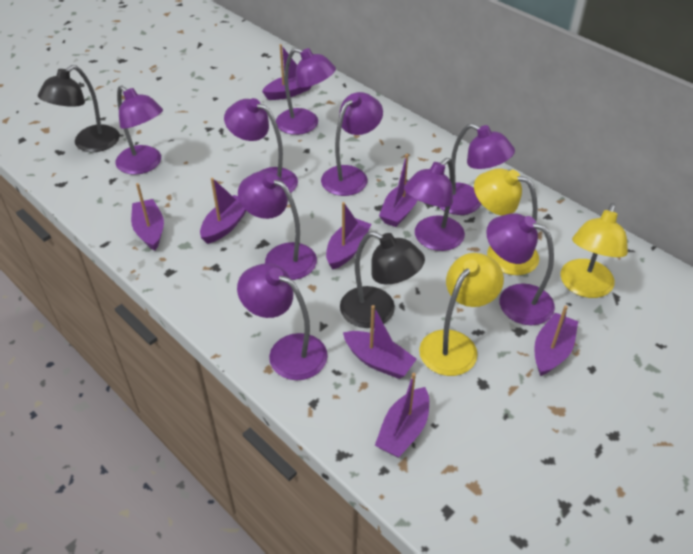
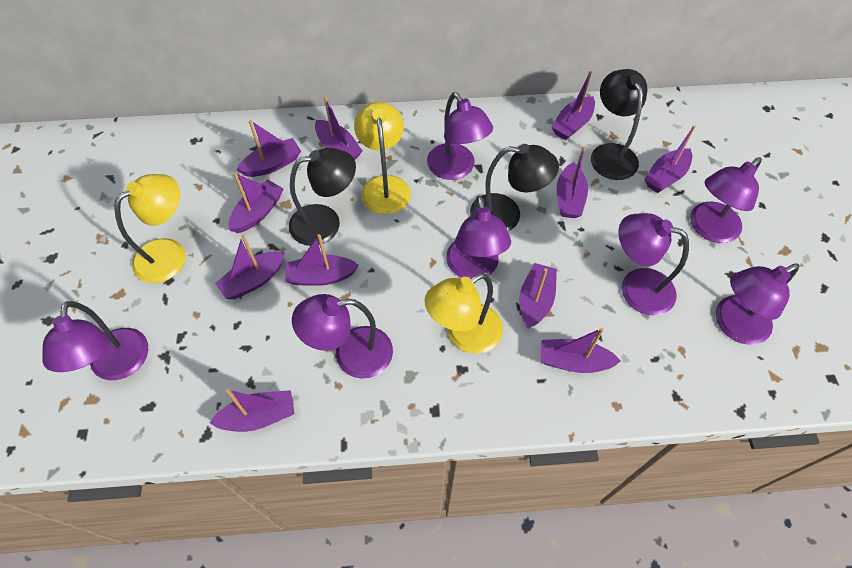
black lamp: [38,65,120,152] [340,231,425,328] = 2 -> [289,148,356,246] [470,144,559,231] [591,69,648,180] = 3
purple boat: [131,183,164,251] [200,178,246,244] [262,44,311,100] [326,202,371,270] [343,305,417,379] [375,373,429,457] [379,154,417,227] [534,305,578,376] = 8 -> [209,389,295,432] [215,235,285,299] [229,173,284,233] [236,120,301,177] [285,234,359,286] [315,96,362,160] [519,263,557,329] [541,328,621,373] [552,71,595,140] [557,146,588,218] [645,125,696,193] = 11
purple lamp: [115,85,163,175] [224,98,298,193] [237,263,328,380] [238,171,317,280] [276,48,336,135] [321,92,383,196] [404,158,465,251] [439,123,515,215] [486,213,555,325] = 9 -> [42,301,148,380] [292,294,393,379] [427,92,493,180] [446,196,511,278] [619,213,689,315] [690,157,762,243] [716,263,799,345] = 7

